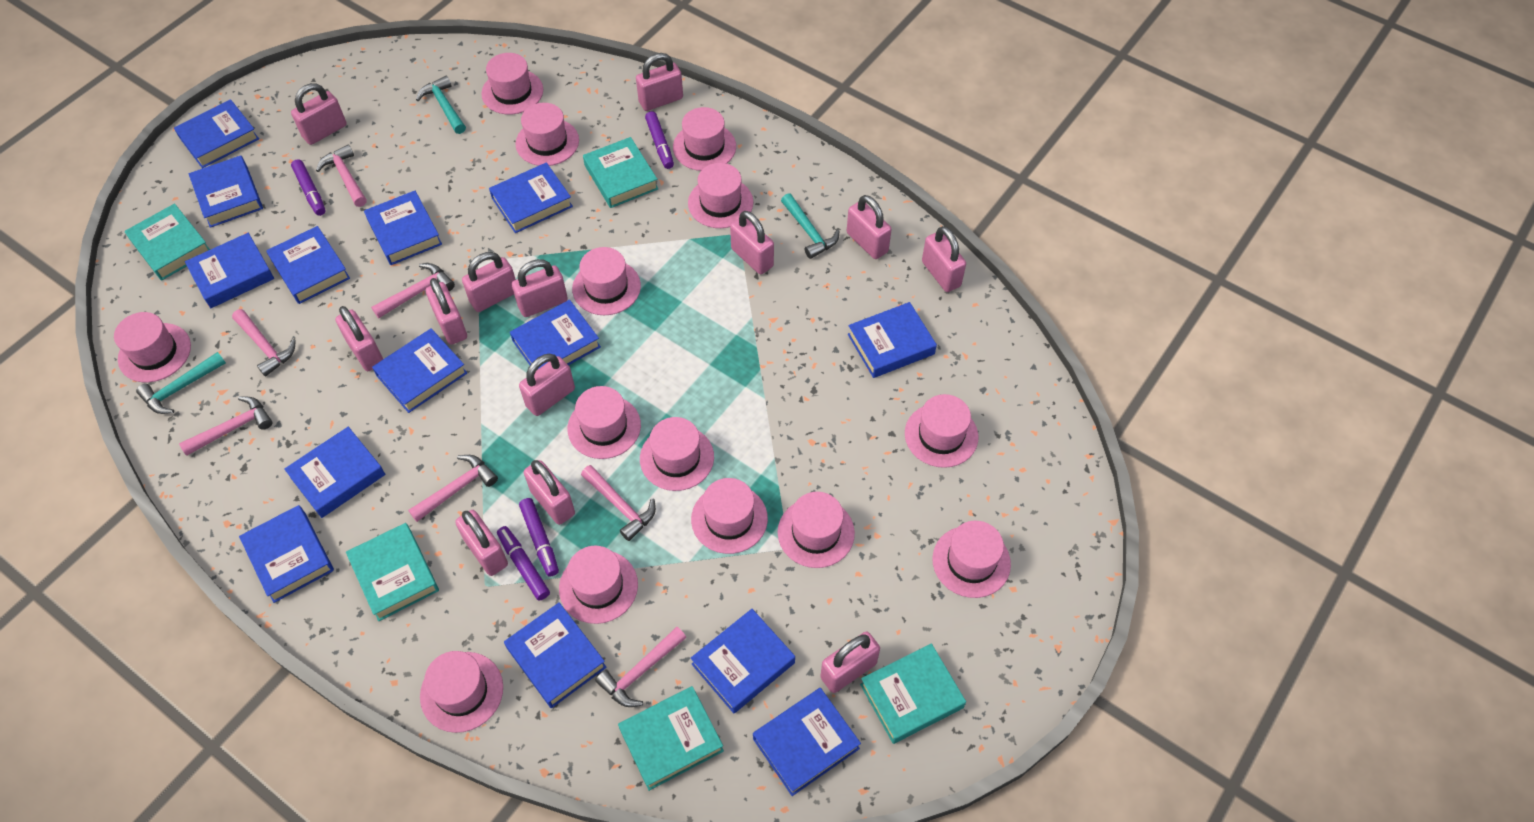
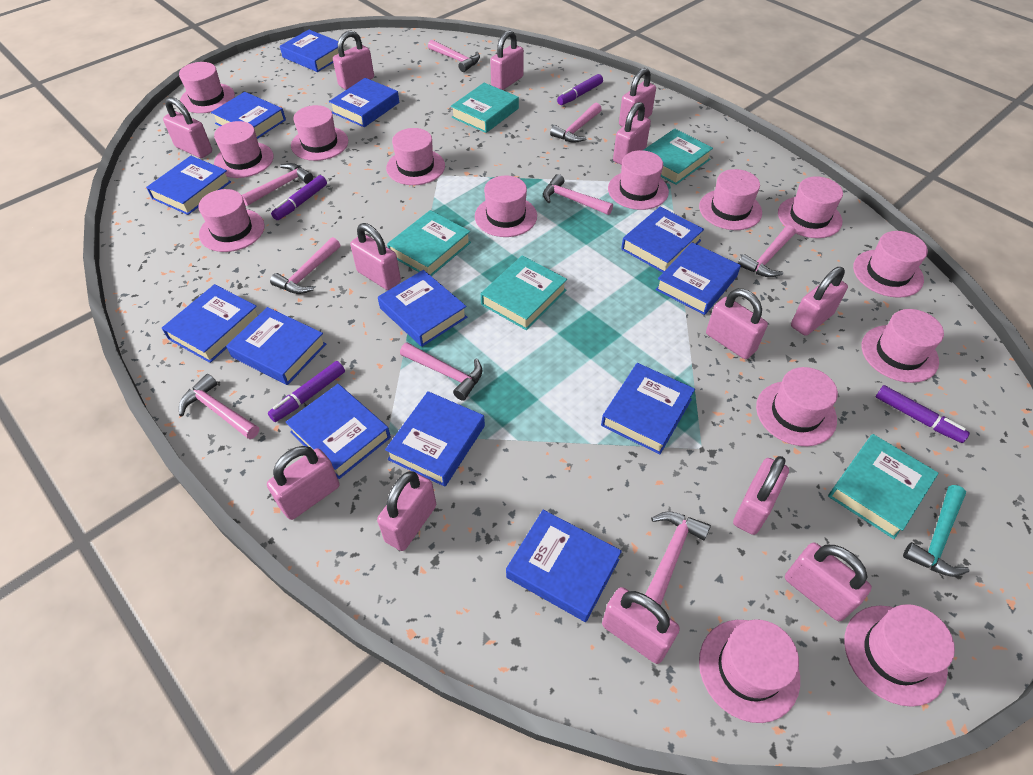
blue book: [174,99,259,168] [185,233,274,308] [189,155,263,228] [239,505,334,603] [266,226,350,304] [284,427,385,518] [364,191,442,265] [372,328,467,413] [489,162,573,233] [504,602,607,708] [510,300,601,370] [691,609,795,713] [753,688,861,796] [848,302,937,378] = 14 -> [146,156,231,215] [162,284,258,363] [211,92,286,139] [226,307,326,385] [280,30,339,72] [286,384,391,479] [329,78,399,127] [378,270,467,347] [385,391,485,487] [506,510,622,622] [601,363,695,454] [621,207,704,273] [656,242,741,315] = 13
pink hammer: [179,396,272,456] [232,309,296,377] [316,144,367,207] [371,263,455,318] [408,455,498,522] [581,465,656,541] [595,627,686,707] = 7 -> [179,374,259,439] [242,163,313,206] [270,237,340,294] [400,342,482,401] [428,40,480,72] [543,174,613,215] [550,103,602,143] [645,511,711,606] [738,225,796,277] = 9
turquoise hammer: [136,352,226,414] [416,76,466,134] [781,193,839,259] = 3 -> [903,485,969,577] = 1

